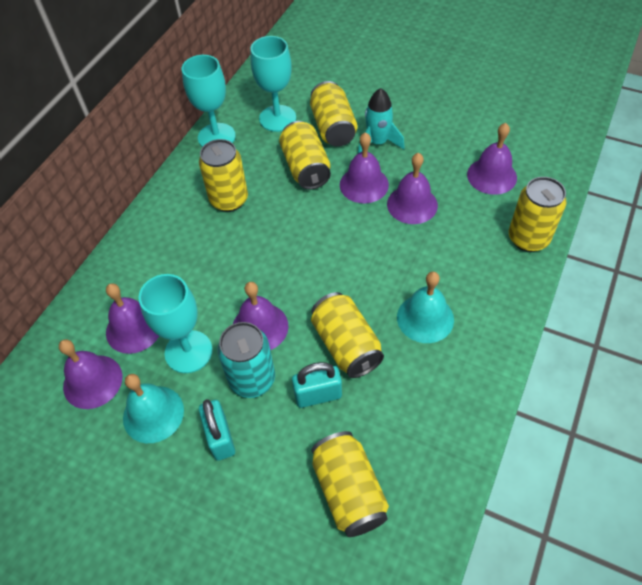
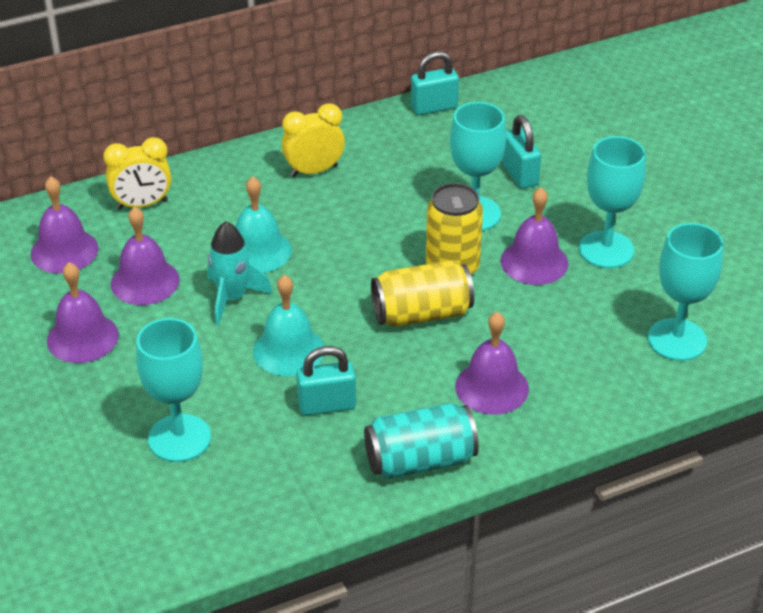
purple bell: [59,339,123,409] [106,283,159,354] [233,282,288,350] [340,132,389,204] [387,153,438,224] [467,123,517,195] = 6 -> [31,177,98,274] [47,262,119,363] [111,207,180,305] [455,312,529,415] [501,187,568,285] = 5
turquoise goblet: [138,274,212,373] [182,55,236,147] [250,36,296,132] = 3 -> [136,318,211,462] [450,102,506,231] [579,136,646,268] [647,223,723,361] = 4
turquoise padlock: [199,399,235,461] [292,362,342,408] = 2 -> [297,346,356,416] [411,51,459,115] [502,115,541,189] = 3
yellow can: [199,139,248,212] [279,121,331,190] [310,81,357,147] [311,292,384,378] [312,431,389,537] [509,177,567,252] = 6 -> [371,260,474,327] [426,183,483,275] = 2
yellow clock: none = 0 -> [103,137,171,210] [282,103,345,177] = 2

